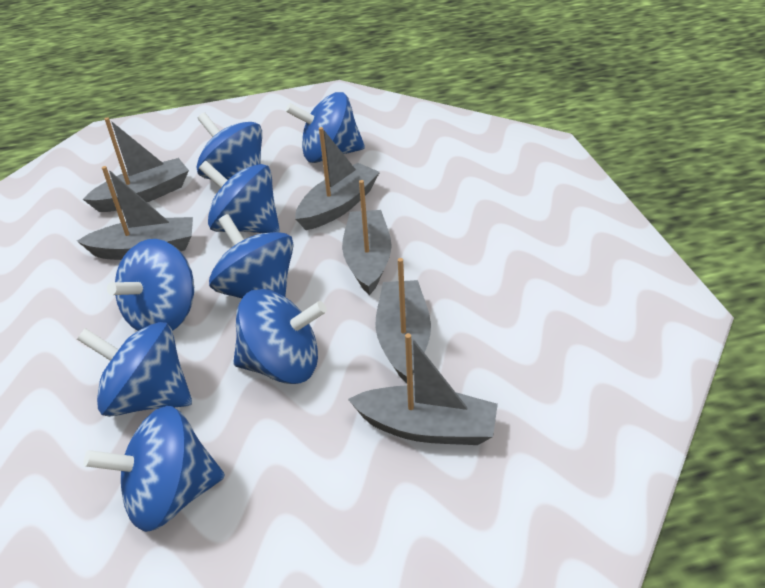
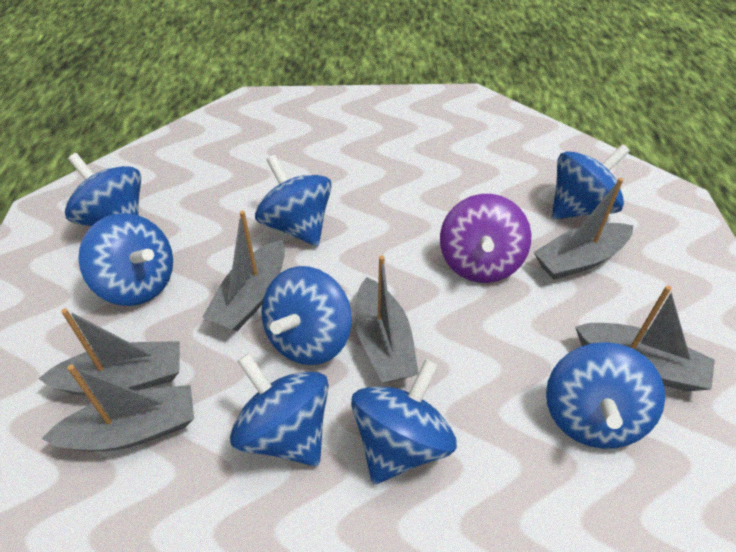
purple spinning top: none = 0 -> [440,194,531,283] = 1

